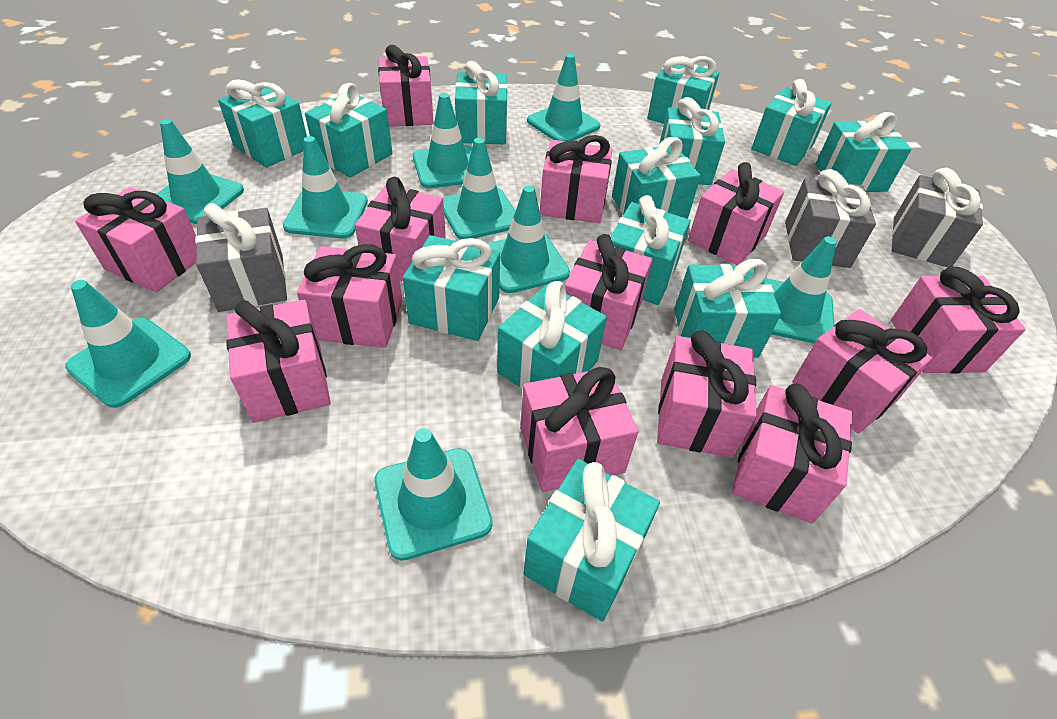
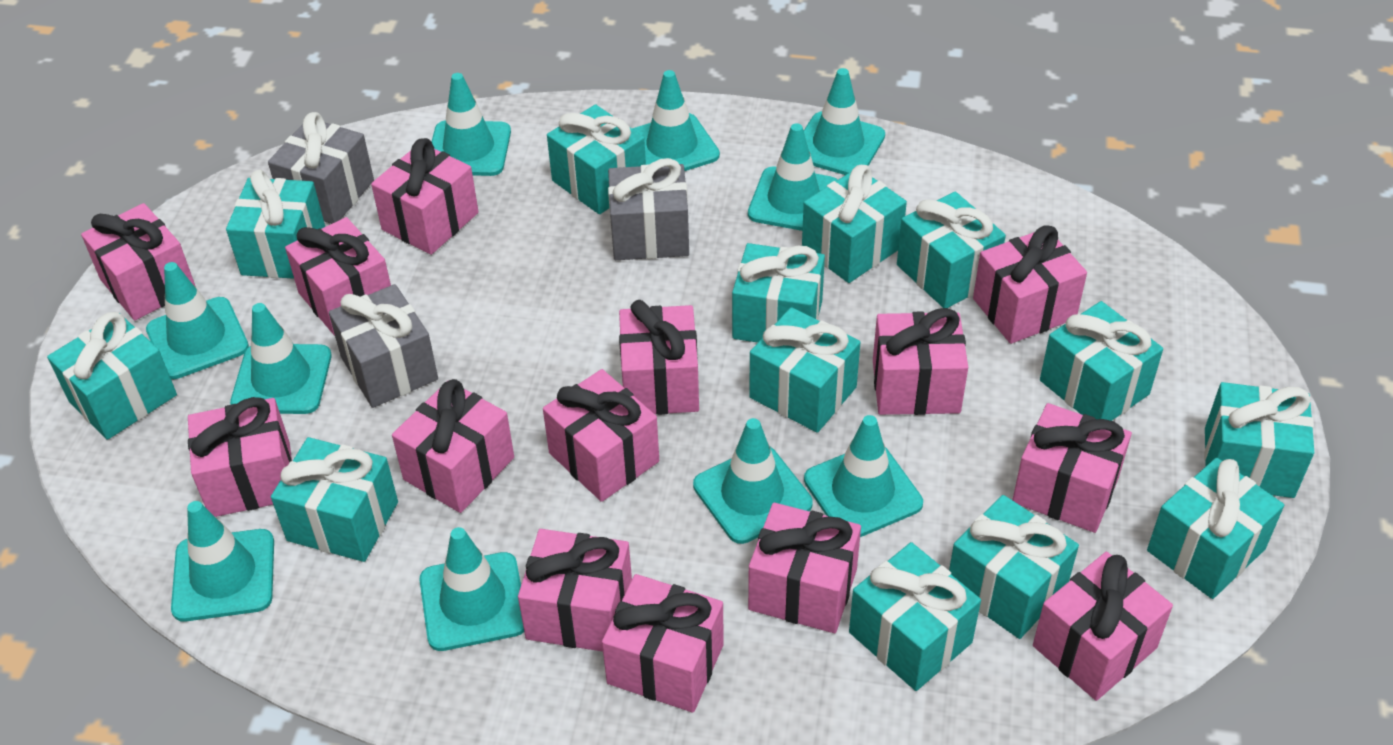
pink gift: [75,187,197,292] [226,300,331,423] [297,244,402,348] [354,177,446,281] [378,45,434,127] [520,367,639,492] [540,135,613,223] [564,234,652,350] [657,330,757,458] [688,162,784,265] [732,383,853,524] [792,309,932,434] [891,267,1026,374] = 13 -> [81,203,196,321] [188,397,292,517] [285,217,391,336] [371,138,479,255] [392,379,514,513] [518,529,632,652] [543,369,659,502] [602,574,724,712] [619,300,699,415] [748,503,861,633] [873,308,968,415] [973,225,1087,344] [1012,403,1132,533] [1033,552,1173,701] = 14
turquoise traffic cone: [65,280,191,408] [157,119,244,224] [283,136,368,239] [374,428,492,561] [413,93,472,188] [443,138,516,239] [487,185,570,293] [527,54,601,141] [767,236,837,344] = 9 -> [146,262,249,379] [171,501,274,622] [230,303,331,414] [419,527,524,651] [431,73,511,176] [632,70,720,171] [693,418,813,544] [748,123,838,231] [804,68,885,175] [804,415,923,537] = 10

